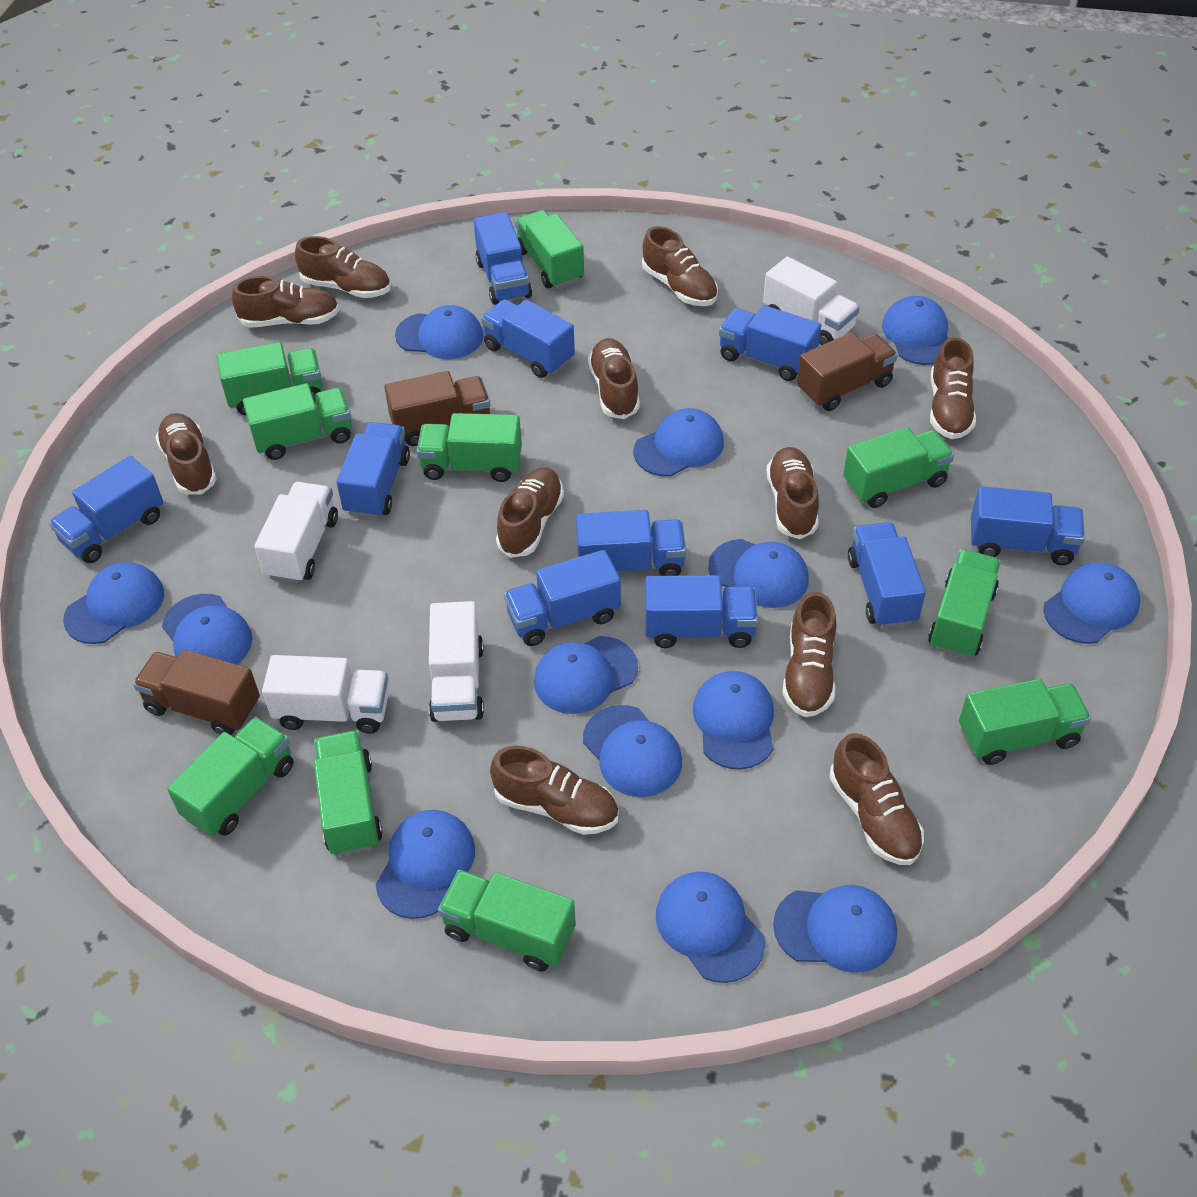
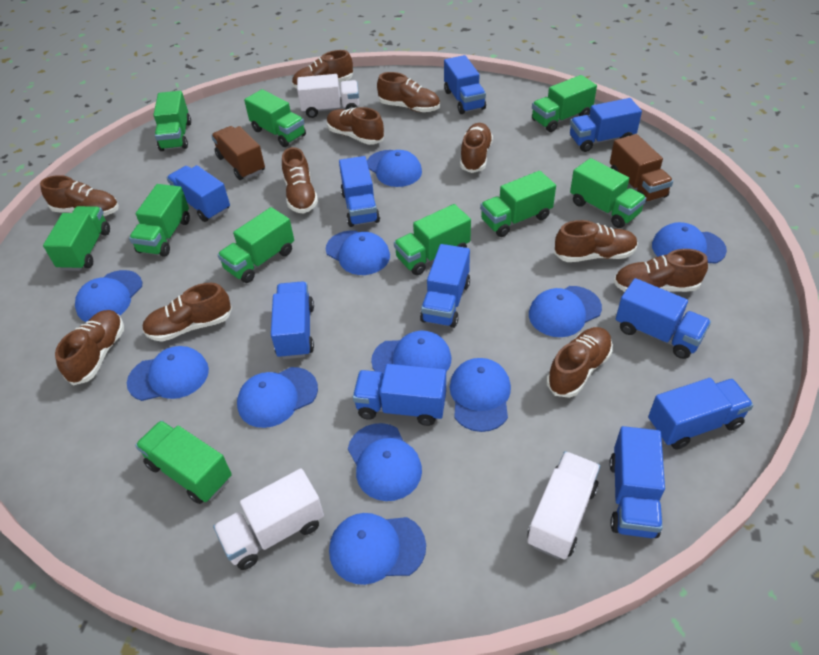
blue cap: [63,562,164,644] [162,594,252,664] [375,810,475,919] [395,305,483,359] [534,636,638,714] [583,705,682,797] [633,408,724,477] [656,872,765,983] [693,671,774,770] [708,539,809,608] [773,885,897,973] [882,296,949,365] [1044,562,1140,644] = 13 -> [75,270,142,322] [127,346,209,401] [237,367,318,428] [326,230,390,275] [329,513,426,585] [348,423,422,501] [367,150,422,187] [371,331,451,374] [450,358,511,432] [529,286,602,337] [652,222,727,263] = 11
brown truck: [133,649,260,735] [384,371,491,446] [797,332,898,411] = 3 -> [211,126,265,180] [610,134,673,203] = 2
white truck: [254,482,338,583] [262,655,389,733] [429,601,484,722] [763,256,860,345] = 4 -> [213,468,324,570] [297,74,359,118] [527,451,600,560] = 3

